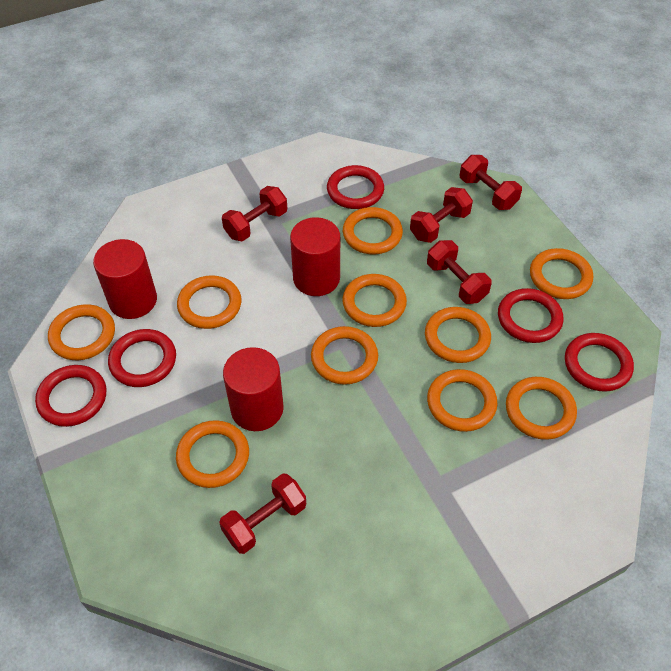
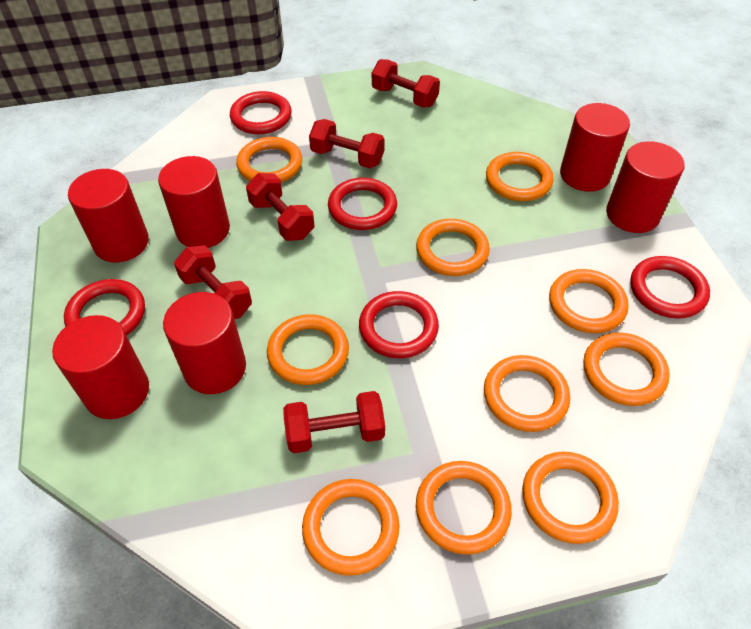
red cylinder: [93,239,157,319] [223,347,284,431] [290,217,340,296] = 3 -> [52,315,149,419] [68,169,149,263] [158,156,230,248] [163,292,246,394] [560,103,630,192] [606,141,685,233] = 6

